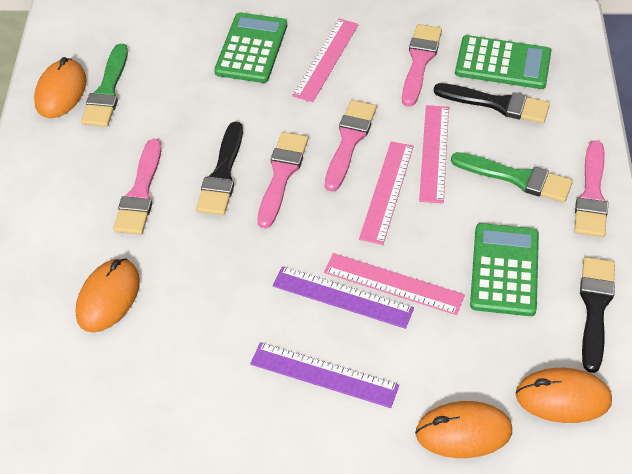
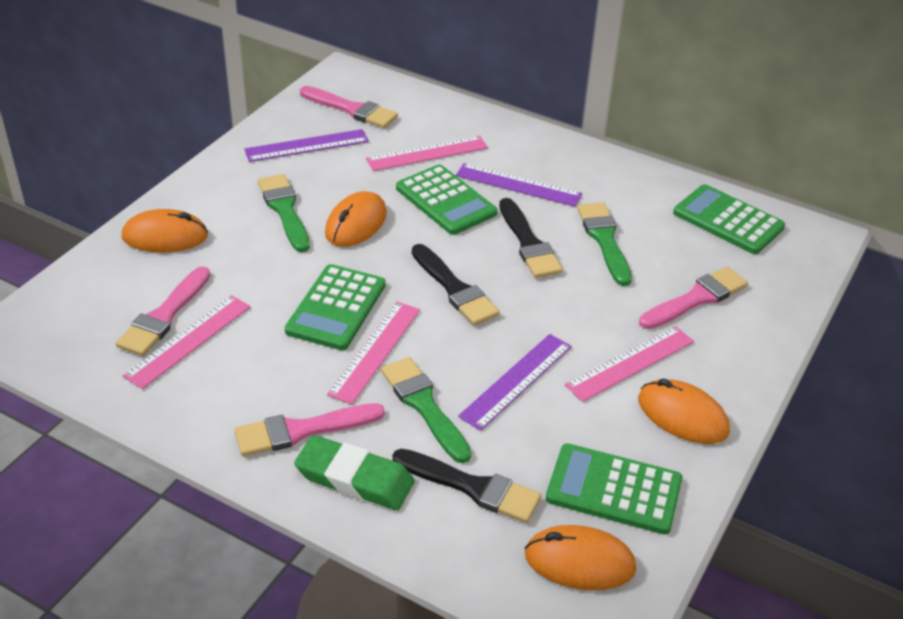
green brush: [81,44,128,127] [451,152,573,203] = 2 -> [258,174,310,252] [381,357,471,463] [577,202,632,286] = 3
green calculator: [214,12,287,83] [455,35,551,89] [470,223,539,316] = 3 -> [285,264,386,350] [396,164,498,235] [546,443,682,534] [673,184,785,254] = 4
green eraser: none = 0 -> [294,435,415,510] = 1
pink brush: [113,139,162,235] [258,132,308,229] [325,100,377,192] [402,24,442,107] [574,140,608,237] = 5 -> [116,266,210,356] [234,403,385,456] [300,86,398,128] [639,267,748,329] = 4
purple ruler: [250,342,399,408] [273,266,414,329] = 2 -> [244,129,369,162] [456,163,582,207] [458,334,572,431] = 3

